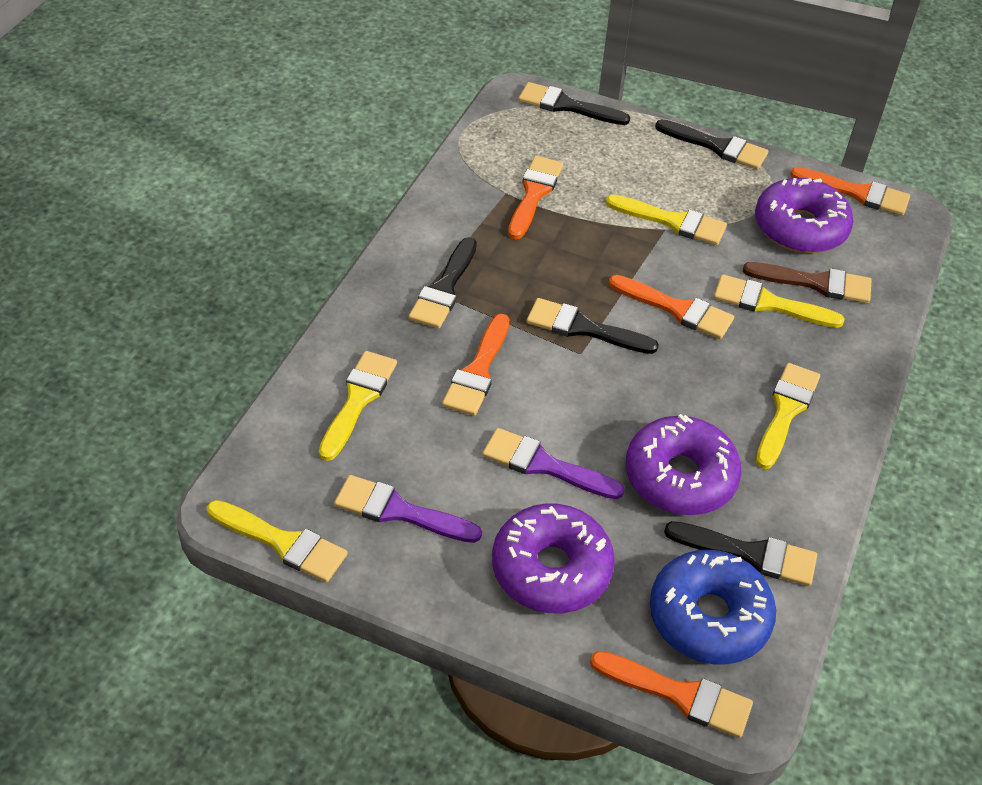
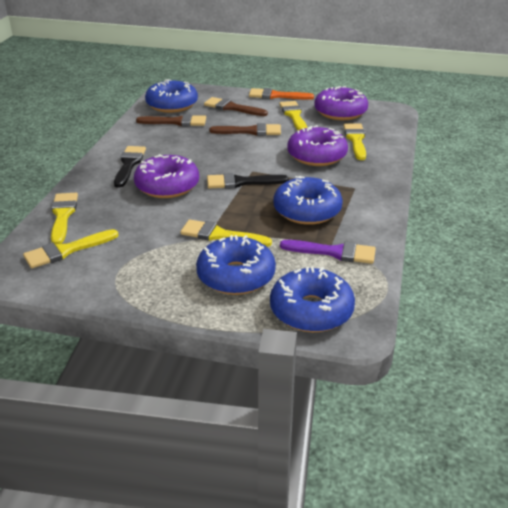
black brush: [408,237,477,329] [518,82,630,125] [526,298,659,354] [655,119,768,170] [664,521,817,586] = 5 -> [114,146,146,188] [207,173,289,189] = 2
blue donut: [650,550,776,664] = 1 -> [145,79,198,113] [196,235,276,295] [270,267,355,332] [273,176,343,225] = 4
brown brush: [743,262,871,303] = 1 -> [136,114,206,126] [204,97,268,116] [209,123,281,136] = 3
orange brush: [442,314,510,416] [508,156,563,239] [590,651,753,738] [609,275,734,339] [790,167,910,216] = 5 -> [249,88,314,100] = 1
purple brush: [334,475,482,543] [482,428,625,499] = 2 -> [280,240,376,264] = 1

